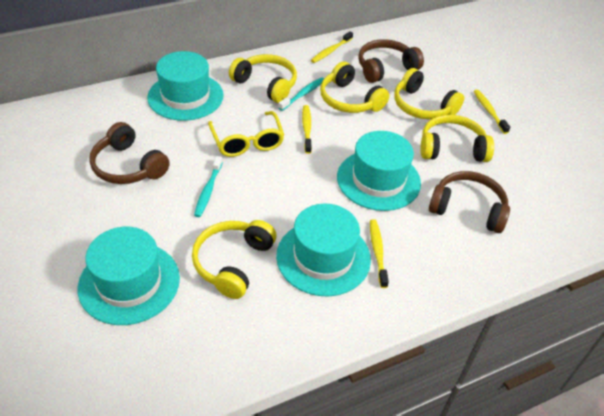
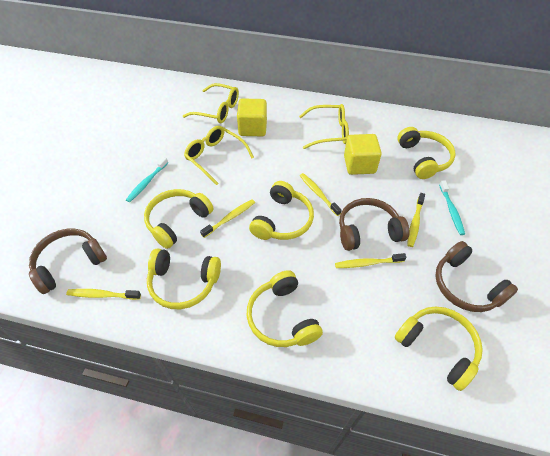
turquoise hat: [78,227,180,325] [147,51,224,121] [276,204,371,296] [337,131,421,211] = 4 -> none = 0
yellow cube: none = 0 -> [237,98,267,136] [344,134,382,175] = 2
yellow glasses: [208,111,284,157] = 1 -> [183,83,239,123] [184,126,254,185] [299,104,349,149] = 3
yellow headphones: [192,220,277,299] [229,54,297,103] [320,62,389,113] [394,68,464,119] [420,115,494,162] = 5 -> [144,189,213,249] [147,248,221,309] [247,270,323,347] [249,181,314,240] [395,306,483,391] [397,127,456,179] = 6
yellow toothbrush: [302,105,312,154] [311,31,353,63] [370,219,389,288] [474,90,510,134] = 4 -> [66,289,141,300] [200,199,255,238] [300,173,342,216] [335,253,406,268] [407,193,425,247] = 5

